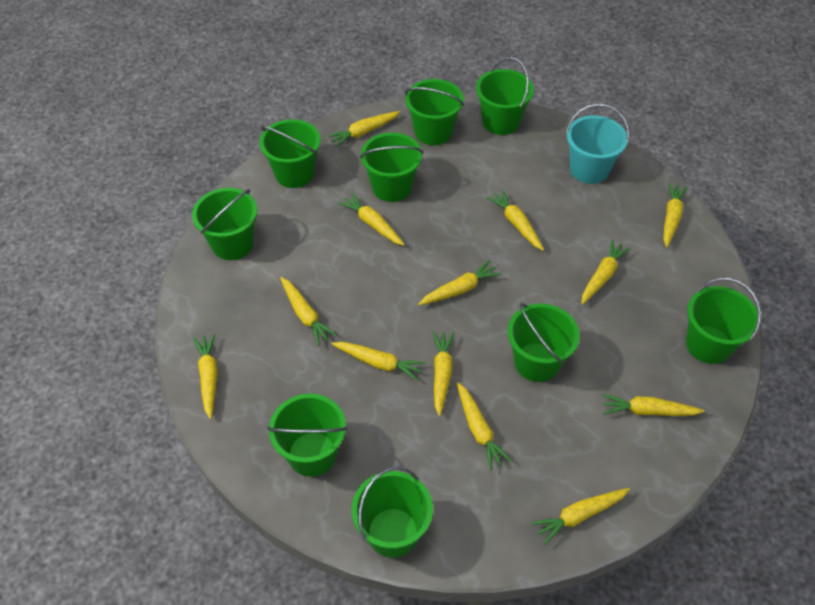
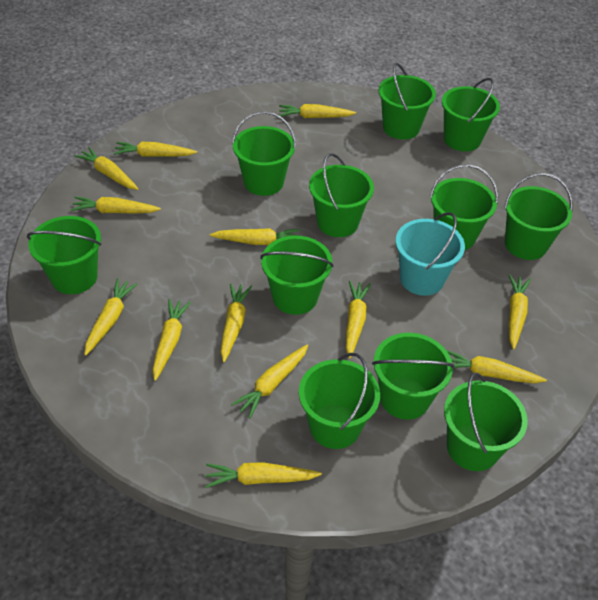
green bucket: [192,188,257,260] [259,119,321,188] [267,394,347,477] [352,466,433,558] [360,133,423,202] [405,79,464,145] [476,57,534,135] [508,303,580,382] [686,278,761,364] = 9 -> [27,216,101,294] [232,111,296,196] [260,235,334,315] [299,353,380,449] [309,153,374,237] [372,333,455,420] [378,63,436,140] [430,164,498,250] [442,78,500,152] [444,373,528,471] [504,173,573,260] = 11

